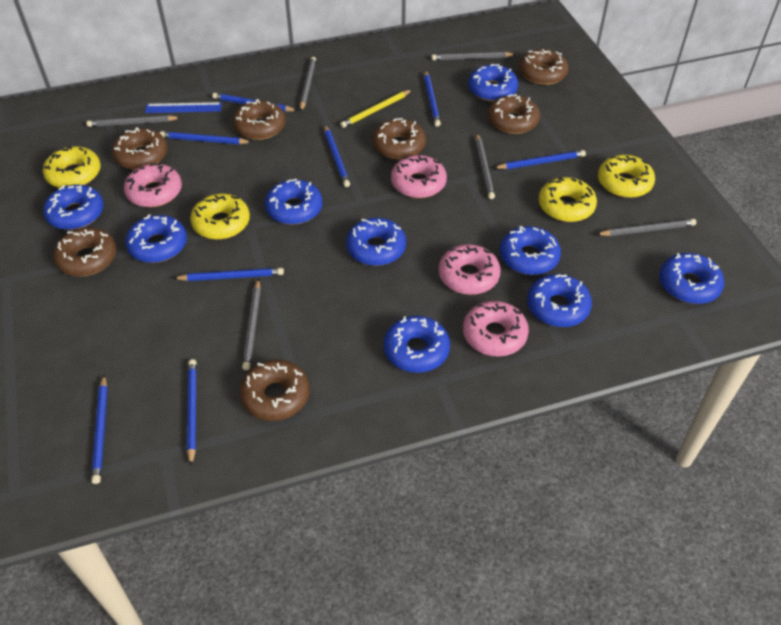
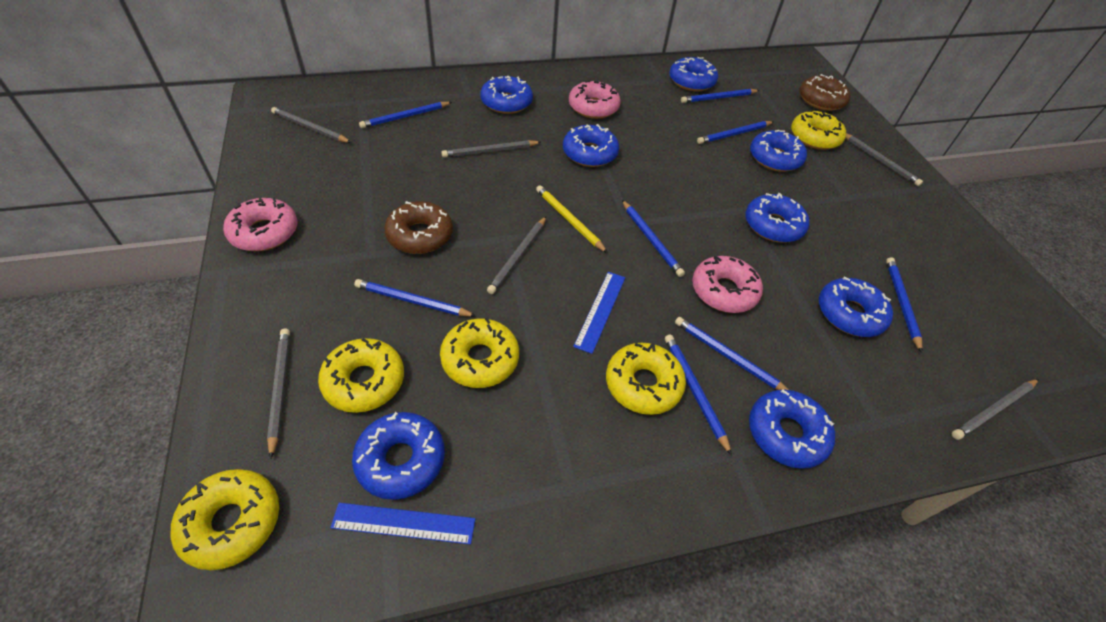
blue donut: [43,184,104,230] [125,214,187,263] [265,179,322,225] [346,218,406,266] [384,316,450,373] [468,64,518,102] [500,226,561,275] [527,274,592,327] [659,253,724,304] = 9 -> [352,412,445,500] [480,76,533,114] [563,124,619,167] [669,57,718,91] [746,193,809,243] [749,389,835,469] [750,130,807,172] [819,277,893,337] = 8
blue ruler: [145,102,222,113] = 1 -> [330,503,475,544] [573,272,625,354] = 2
brown donut: [53,228,117,277] [112,127,168,170] [233,99,286,140] [240,360,310,421] [373,118,426,159] [488,94,540,134] [519,49,569,85] = 7 -> [384,201,453,254] [799,74,851,111] = 2
pink donut: [124,163,182,207] [391,155,447,198] [439,244,501,295] [463,301,529,357] = 4 -> [223,197,298,251] [569,79,621,119] [692,256,763,313] = 3
yellow donut: [43,145,101,188] [190,193,250,240] [539,177,597,222] [598,155,655,198] = 4 -> [171,469,279,570] [318,338,404,413] [440,318,519,388] [606,342,686,415] [791,110,846,150] = 5

